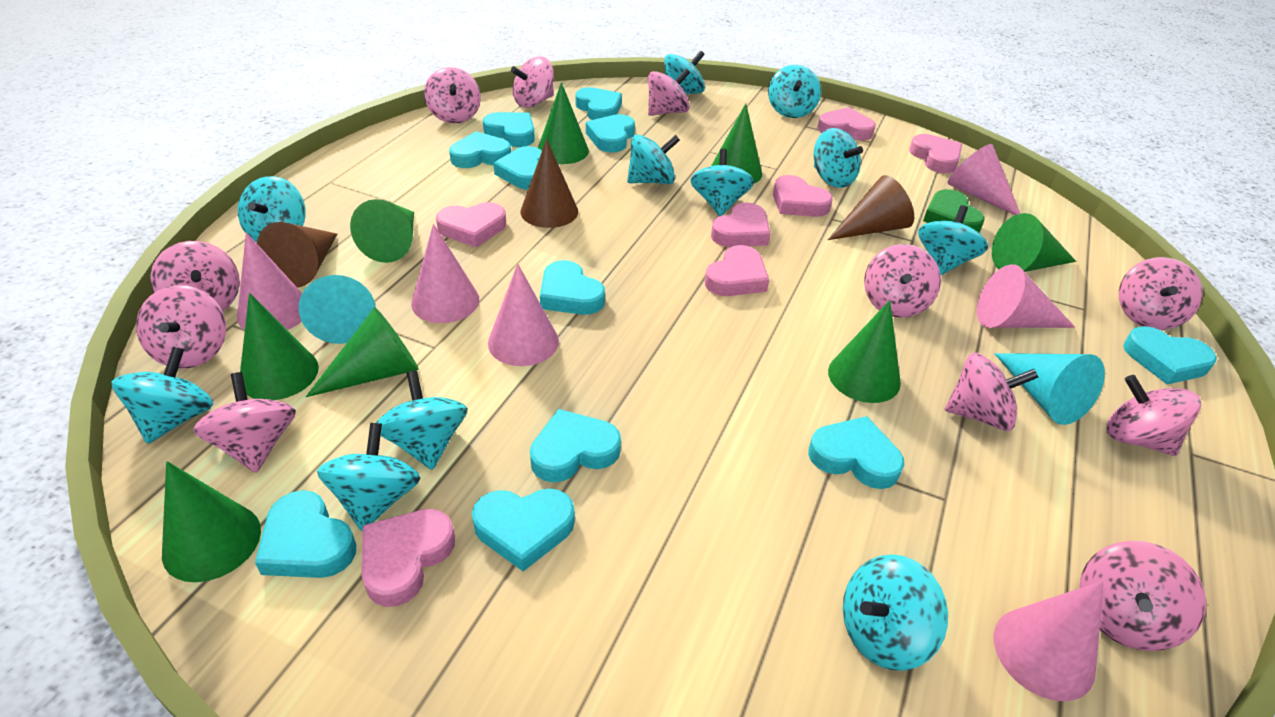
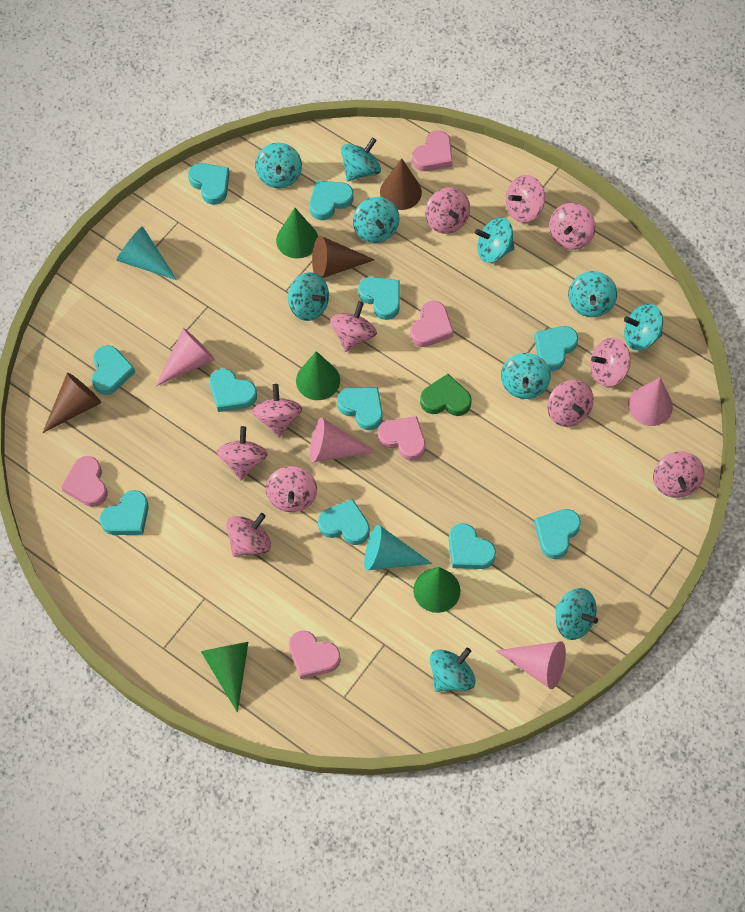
green cone: [162,461,261,582] [240,293,319,400] [306,307,419,397] [350,199,414,263] [538,82,589,164] [711,103,762,184] [828,300,901,403] [992,213,1076,272] = 8 -> [201,642,248,713] [276,208,318,258] [296,351,340,400] [413,567,460,613] = 4
pink cone: [237,232,302,330] [411,224,479,323] [488,264,559,366] [947,144,1020,215] [977,264,1075,328] [994,581,1104,701] = 6 -> [156,328,215,386] [310,418,376,462] [495,641,566,689] [628,377,673,426] = 4
pink heart: [362,509,455,607] [436,202,506,248] [705,245,769,296] [711,203,770,247] [773,175,833,217] [817,107,876,140] [909,134,962,173] = 7 -> [61,456,107,507] [289,630,341,679] [378,416,426,461] [410,301,454,347] [412,130,453,171] = 5
turquoise spinning top: [111,347,214,444] [238,176,306,242] [317,423,421,532] [376,371,468,470] [627,134,680,184] [664,50,705,94] [690,149,754,216] [768,65,821,118] [813,128,863,188] [843,554,948,671] [918,205,988,275] = 11 -> [255,143,302,188] [288,272,329,321] [341,137,381,181] [353,197,399,243] [430,648,475,692] [475,217,515,263] [501,353,551,399] [555,588,598,640] [568,271,617,317] [624,304,663,350] = 10

